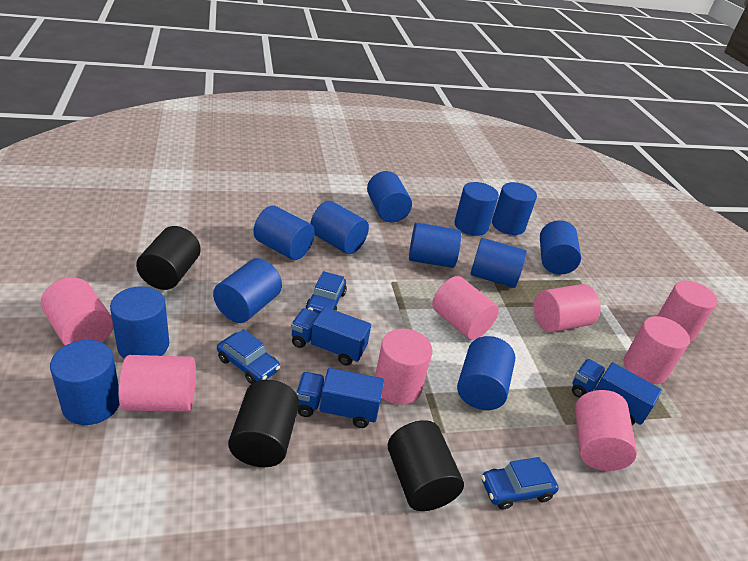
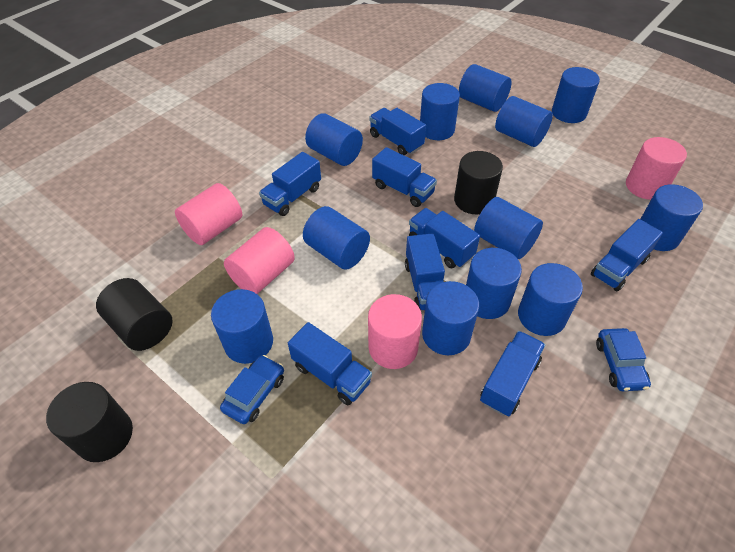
blue car: [217,329,280,384] [306,271,347,314] [482,457,559,510] = 3 -> [220,355,284,424] [596,328,651,391] = 2
blue truck: [291,307,371,365] [296,368,384,428] [572,359,662,425] = 3 -> [259,152,321,216] [288,322,372,405] [369,108,426,155] [372,147,437,207] [405,233,445,310] [409,208,480,268] [480,331,546,416] [591,219,663,292] = 8
pink cylinder: [41,277,113,345] [118,355,196,412] [375,329,432,405] [432,276,499,340] [534,284,601,332] [575,390,637,471] [623,316,690,384] [657,280,718,342] = 8 -> [175,183,242,245] [224,227,295,294] [368,294,422,369] [626,137,687,200] = 4

